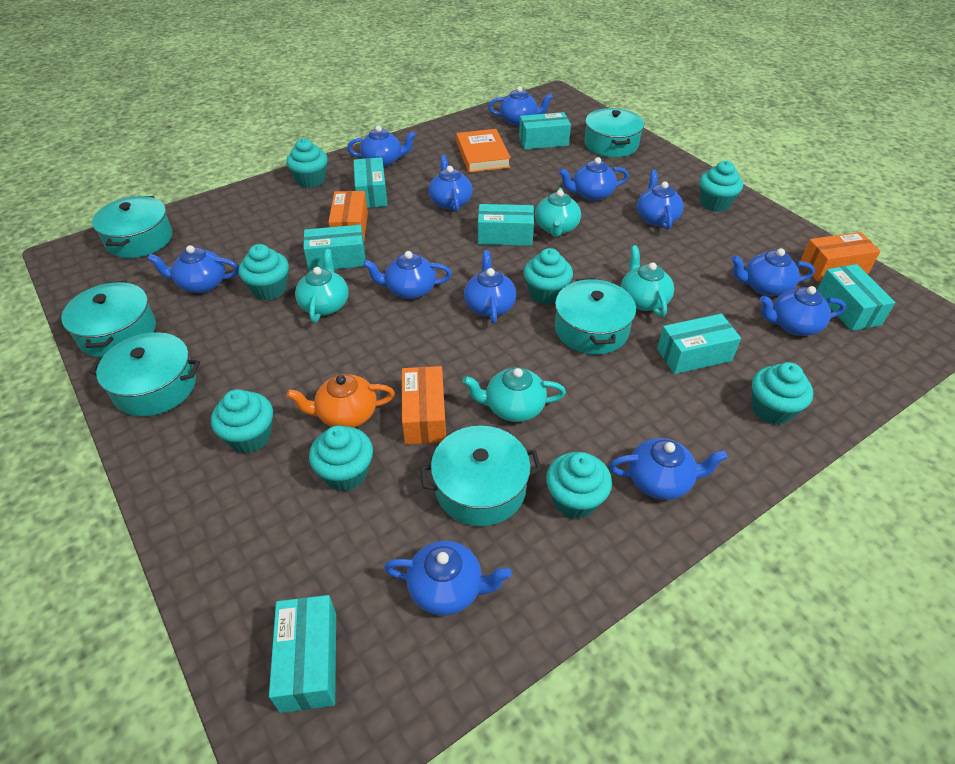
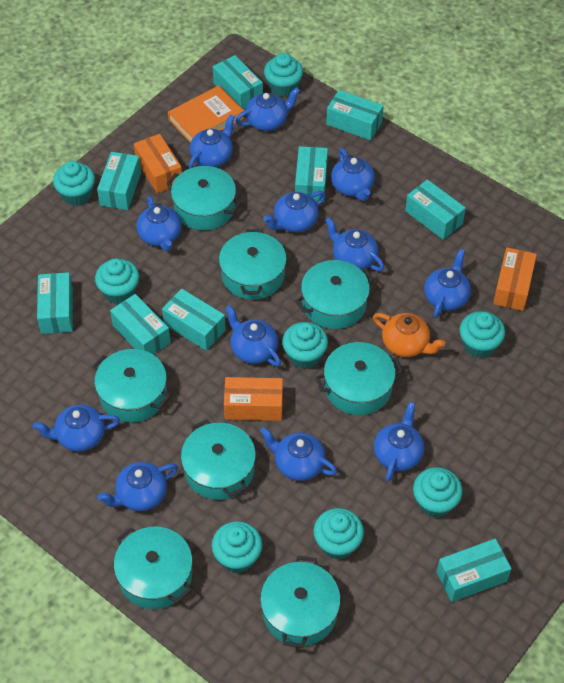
turquoise box: [269,595,336,713] [303,225,365,271] [353,157,388,208] [478,204,534,246] [519,112,571,150] [657,314,741,374] [817,264,895,331] = 7 -> [37,272,73,334] [97,152,141,210] [110,294,171,355] [162,289,226,351] [213,55,263,110] [295,146,328,203] [326,90,384,141] [405,180,466,240] [437,539,512,602] = 9
turquoise pot: [61,281,156,357] [89,332,200,416] [92,196,172,258] [420,426,542,526] [555,278,636,355] [584,108,644,157] = 6 -> [92,349,171,422] [114,526,193,609] [167,166,241,230] [181,419,256,500] [219,229,287,300] [260,556,341,648] [295,260,375,329] [316,342,403,415] = 8
turquoise teapot: [295,249,349,322] [463,367,566,422] [535,188,581,237] [621,245,674,317] = 4 -> none = 0

